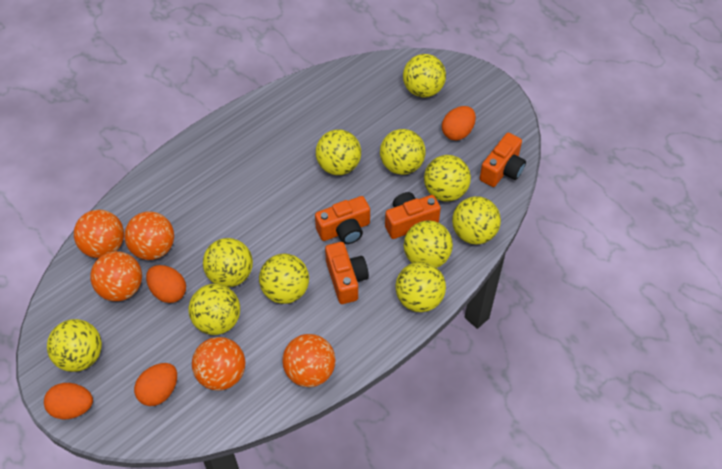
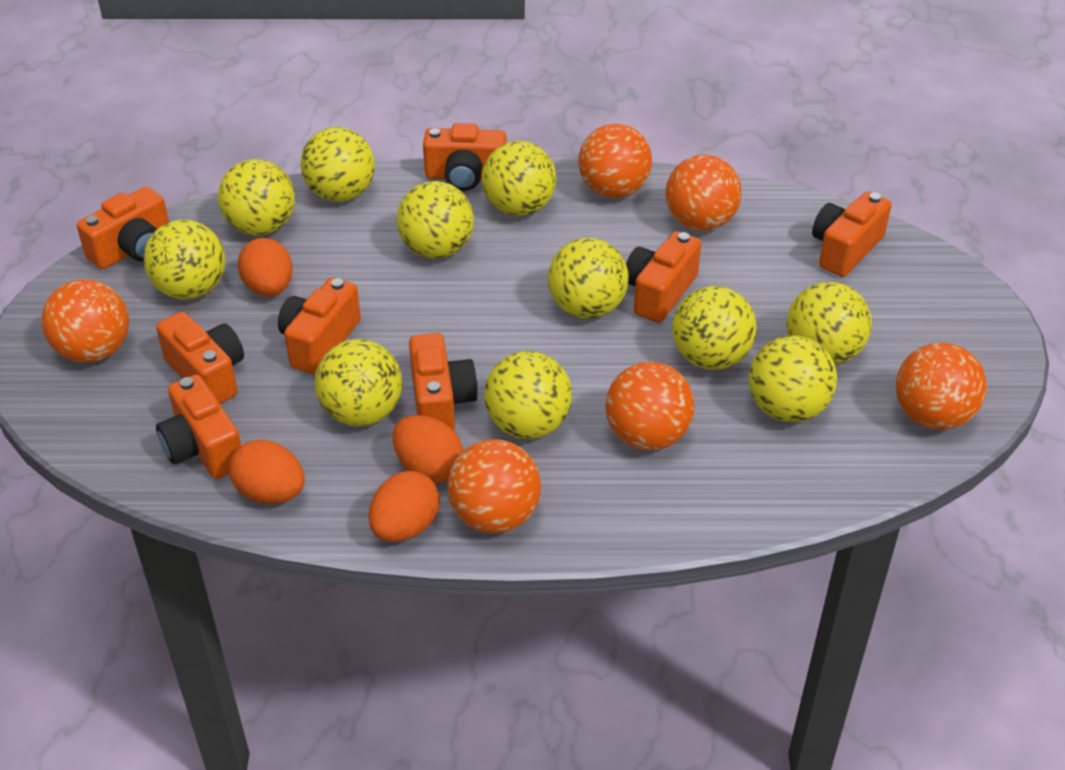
orange ball: [74,210,124,258] [90,251,142,301] [124,212,174,260] [192,337,245,391] [282,334,335,387] = 5 -> [42,279,129,363] [447,439,541,533] [578,124,652,198] [605,362,695,450] [666,155,742,231] [896,342,987,430] = 6
orange camera: [315,196,370,244] [325,242,369,304] [385,192,441,239] [480,132,526,187] = 4 -> [77,186,169,269] [156,312,244,404] [156,374,241,479] [278,277,361,375] [409,333,478,430] [423,123,507,191] [626,231,701,323] [812,191,892,277] = 8

